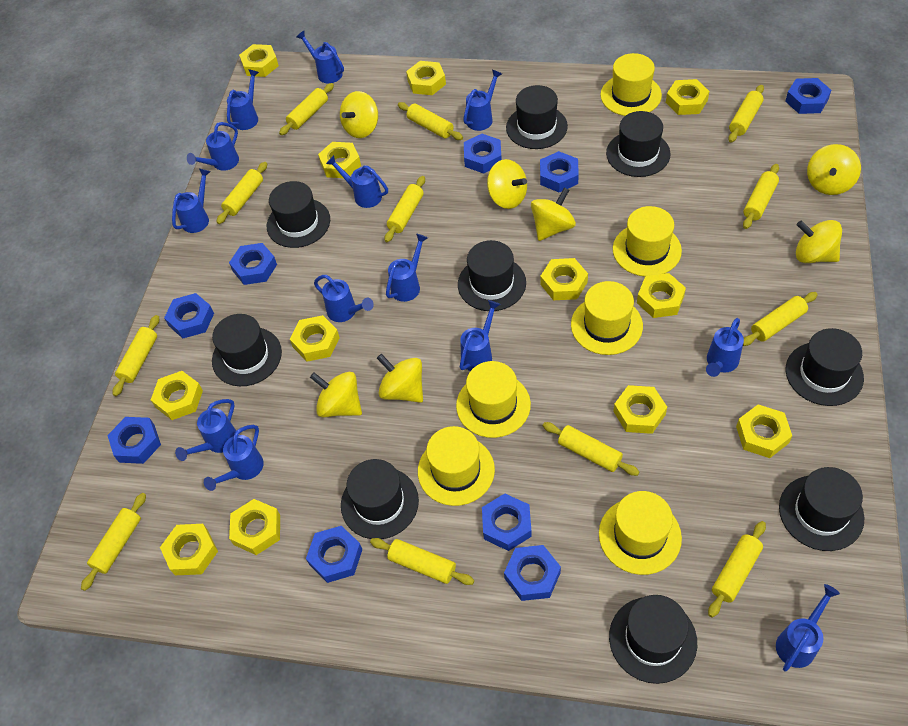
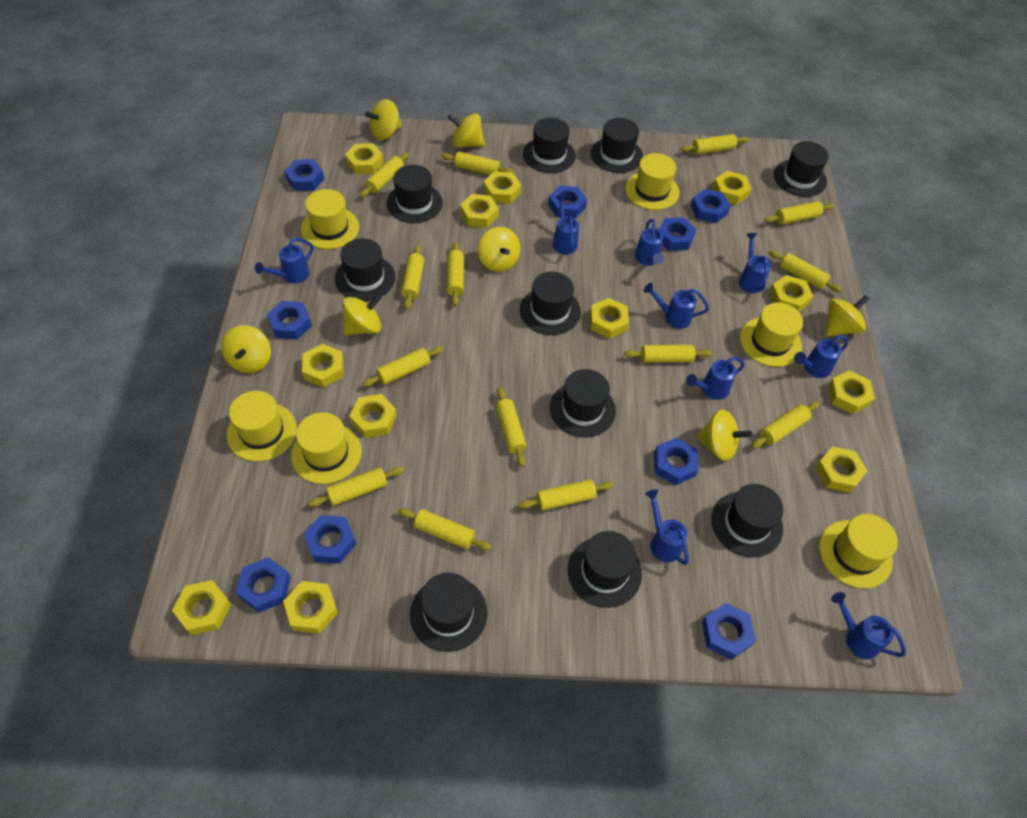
black hat: [212,314,282,386] [267,181,330,248] [341,459,419,539] [458,240,526,311] [506,85,568,149] [606,111,671,177] [609,595,697,684] [779,467,864,551] [785,328,864,406] = 9 -> [335,238,395,301] [386,165,443,223] [410,572,487,652] [520,272,581,335] [523,118,576,173] [550,369,616,437] [568,531,642,608] [591,118,643,173] [711,484,784,557] [773,141,829,197] = 10
blue watering can: [172,168,211,233] [175,399,236,461] [187,122,239,171] [204,425,264,491] [227,69,259,130] [296,31,344,84] [314,275,374,322] [326,155,388,208] [386,233,428,302] [460,300,501,371] [463,70,502,131] [706,318,744,377] [776,584,840,672] = 13 -> [255,238,313,283] [553,195,579,255] [635,219,664,266] [644,283,709,329] [645,489,689,565] [686,357,745,400] [739,233,771,293] [794,335,848,378] [831,592,906,659] = 9
yellow rolling pin: [81,493,146,591] [113,315,159,396] [217,162,267,224] [279,83,334,135] [370,538,474,585] [384,176,425,242] [398,102,463,140] [543,422,639,476] [708,521,766,618] [728,85,764,143] [743,164,779,229] [743,292,818,346] = 12 -> [308,466,404,507] [360,152,409,198] [362,346,444,387] [398,508,492,551] [401,245,424,309] [441,152,513,175] [447,241,464,306] [495,387,527,467] [518,479,614,511] [624,345,712,363] [680,134,749,155] [751,402,819,448] [764,201,834,225] [769,250,842,293] = 14

